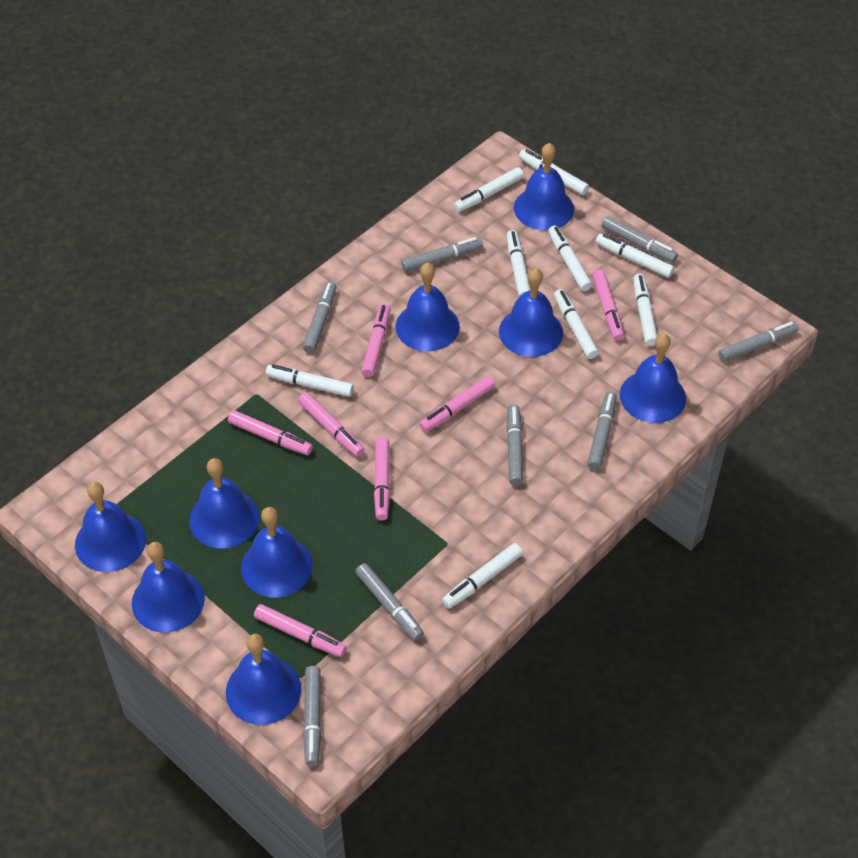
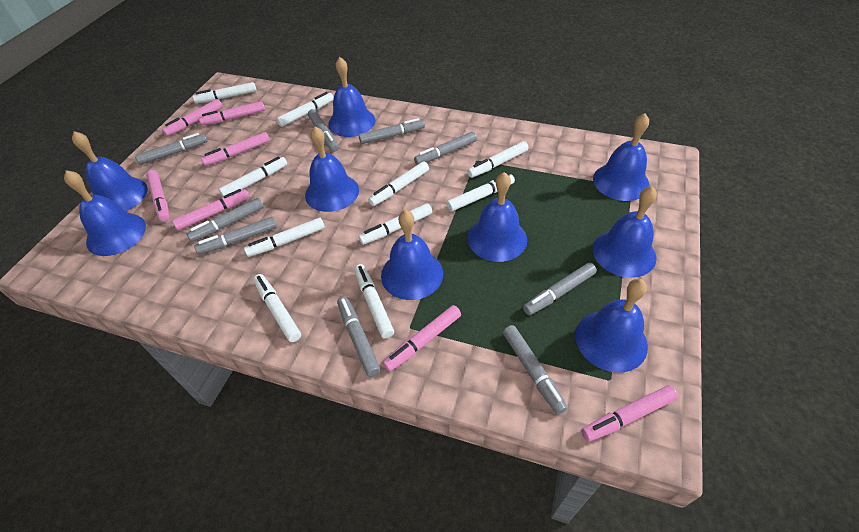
grey marker: [303,282,336,353] [303,666,321,766] [355,563,424,641] [401,237,483,272] [506,404,523,486] [587,392,617,470] [602,216,678,263] [718,322,799,362] = 8 -> [135,133,207,165] [187,198,264,242] [194,217,277,255] [308,109,339,152] [337,296,381,377] [359,118,425,144] [414,132,477,165] [503,325,568,414] [523,263,597,315] = 9
white marker: [266,364,354,397] [442,543,523,608] [454,167,524,212] [507,230,530,297] [519,149,589,195] [548,226,592,291] [554,289,599,359] [596,234,674,278] [633,274,657,346] = 9 -> [193,82,257,103] [219,157,287,197] [244,218,325,257] [253,274,301,342] [276,92,334,127] [354,264,394,339] [359,203,432,245] [368,162,429,206] [447,174,515,211] [467,141,528,178] = 10

